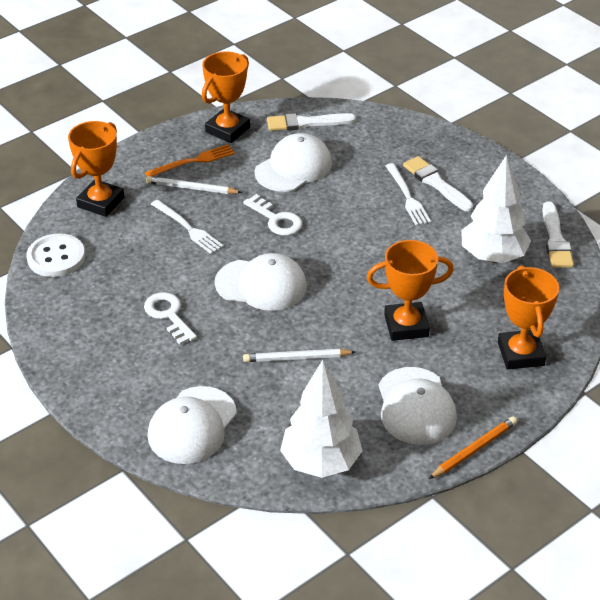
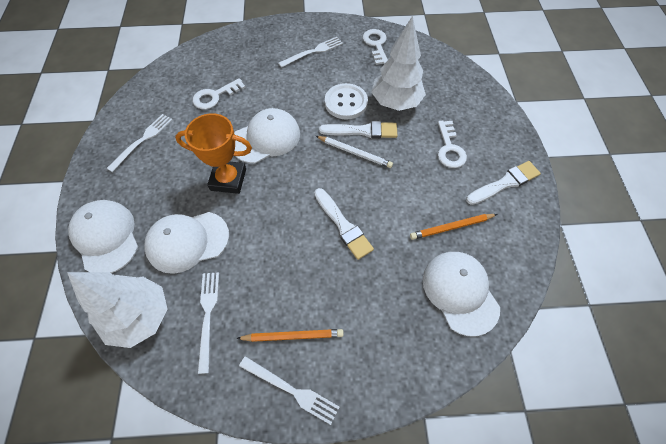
orange fork: [145,144,235,177] = 1 -> none = 0
orange pencil: [429,416,517,479] = 1 -> [236,329,344,342] [410,214,497,240] = 2
orange trophy: [68,121,124,217] [202,51,250,143] [367,240,454,341] [498,265,559,369] = 4 -> [175,114,252,194] = 1
white fork: [151,200,224,254] [385,163,431,226] = 2 -> [107,114,173,172] [198,272,219,374] [239,356,339,425] [278,37,343,68] = 4
white key: [144,292,197,345] [243,194,302,236] = 2 -> [193,78,246,109] [363,29,388,65] [438,121,467,168] = 3
white pencil: [146,176,242,194] [243,349,355,362] = 2 -> [316,136,393,168] = 1

